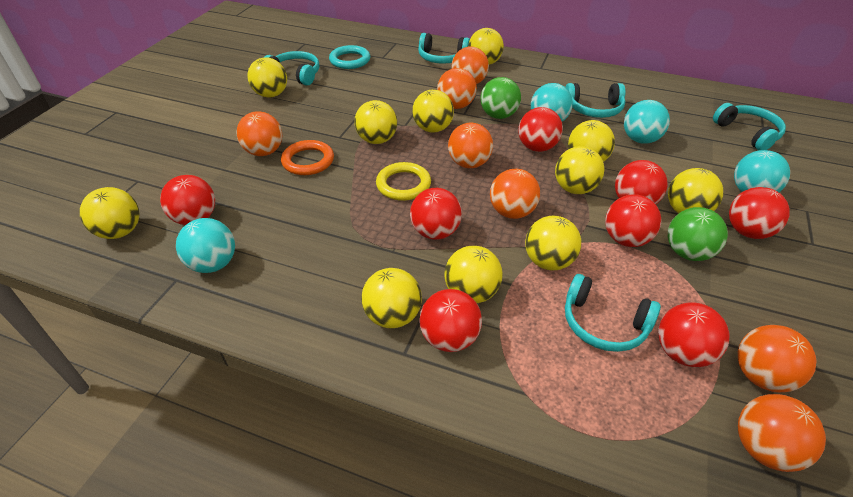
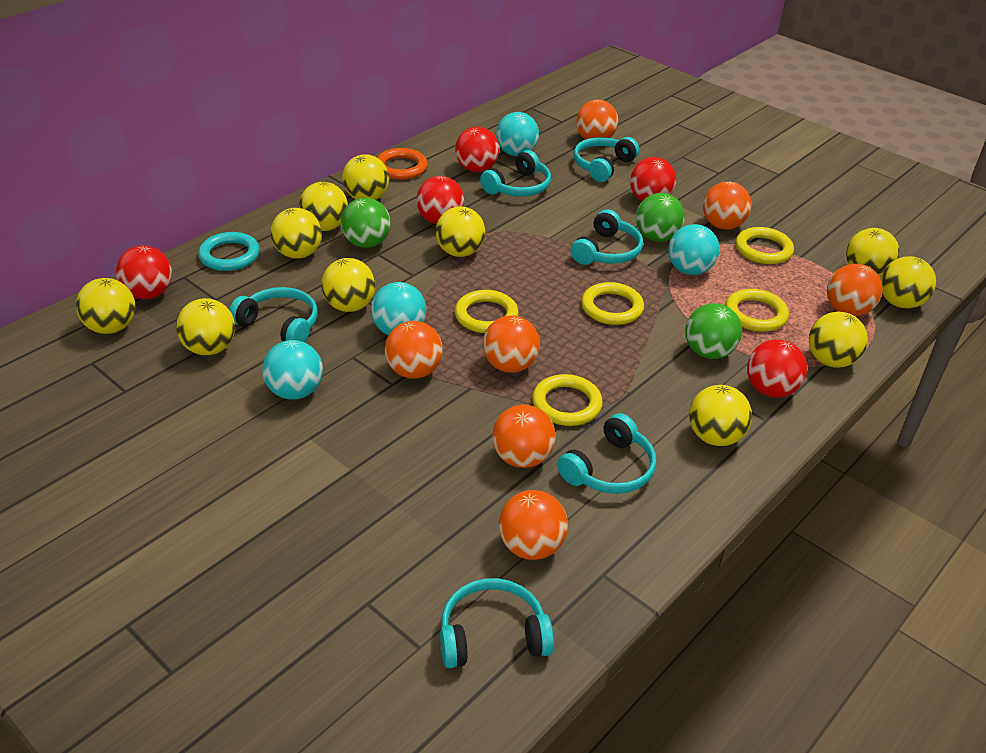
green ball: [480,77,521,119] [668,207,728,261] = 2 -> [341,198,391,248] [636,193,685,242] [685,303,742,359] = 3
red ball: [160,175,215,225] [410,188,462,240] [419,289,482,352] [518,107,563,152] [605,194,661,247] [615,160,668,204] [658,302,730,367] [729,187,790,239] = 8 -> [116,245,172,299] [416,176,464,224] [455,127,499,172] [630,157,676,201] [747,340,807,398] = 5
turquoise headphones: [265,51,319,86] [418,33,470,64] [565,274,661,352] [566,83,625,118] [713,103,786,151] = 5 -> [229,287,318,342] [440,578,554,668] [480,150,551,197] [557,413,656,494] [571,209,643,265] [573,137,639,182] = 6
yellow ring: [376,162,431,201] = 1 -> [455,290,518,333] [532,374,603,426] [581,282,644,325] [725,289,789,332] [735,227,794,264] = 5

